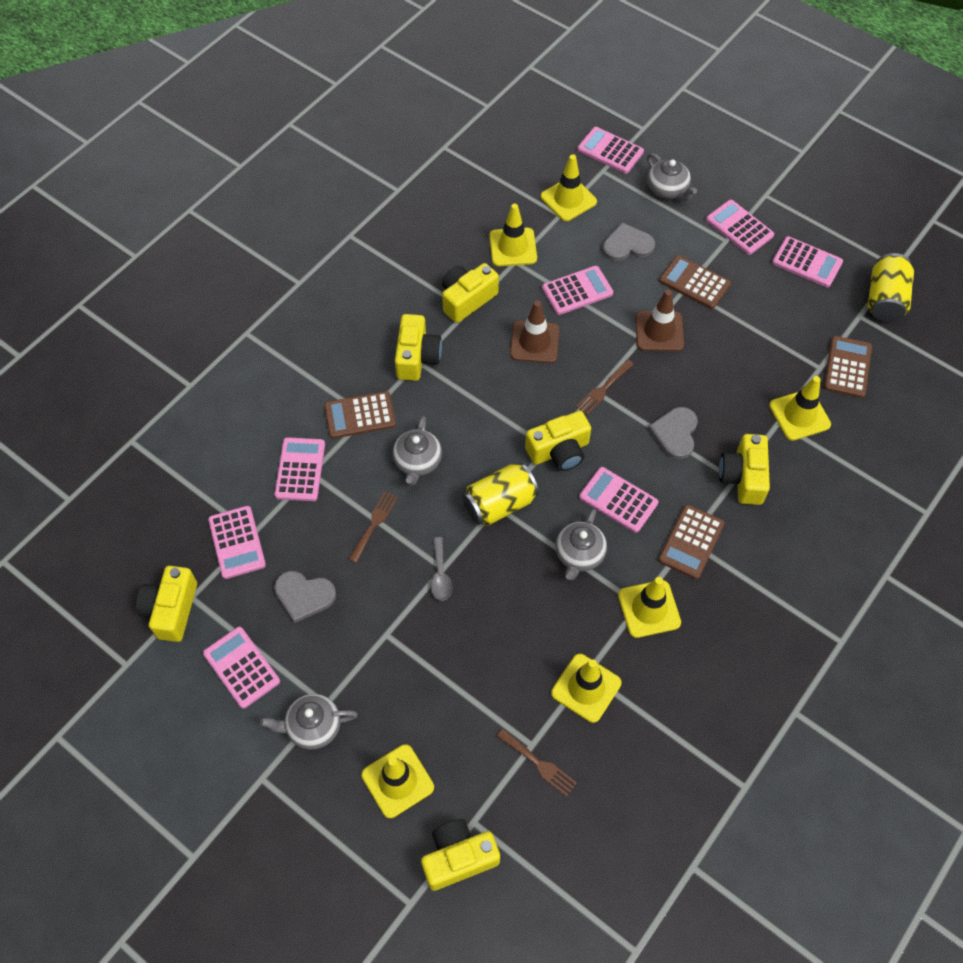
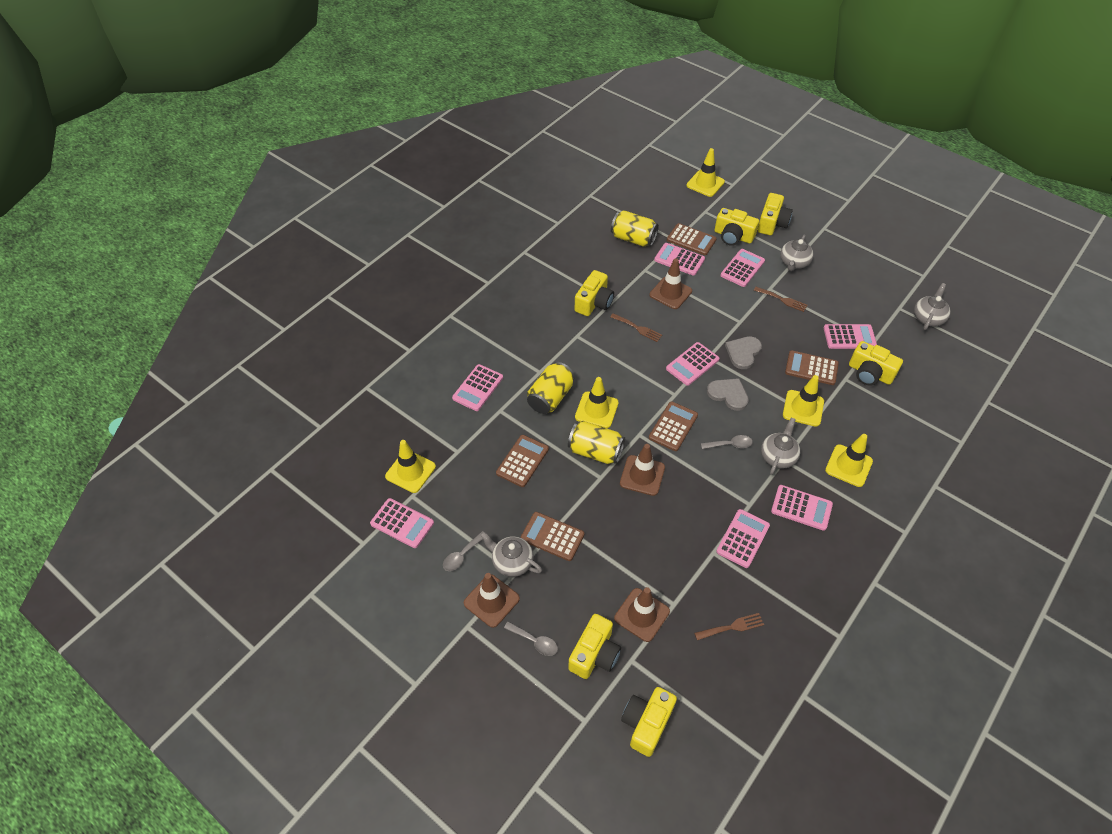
brown calculator: [324,391,396,439] [658,505,725,579] [659,255,731,309] [824,336,872,398] = 4 -> [496,435,549,487] [521,512,584,561] [649,401,698,451] [667,223,717,255] [785,350,839,385] = 5
brown traffic cone: [510,301,559,363] [635,290,684,351] = 2 -> [464,573,520,628] [614,587,670,642] [620,444,665,496] [649,258,692,309] = 4
grey heart: [274,571,336,623] [603,223,655,261] [648,407,698,459] = 3 -> [707,378,749,411] [725,336,762,369] = 2
grey spoon: [431,537,452,601] = 1 -> [443,531,483,571] [504,622,558,656] [701,435,753,449] = 3
yellow can: [462,463,539,526] [868,253,914,322] = 2 -> [527,362,575,414] [568,421,625,464] [611,210,659,247] = 3
yellow traffic cone: [362,744,434,818] [489,203,537,266] [541,154,597,221] [551,654,622,723] [618,577,681,638] [769,376,831,441] = 6 -> [385,440,436,493] [575,377,619,428] [687,148,725,197] [783,375,824,427] [825,434,873,487] = 5

